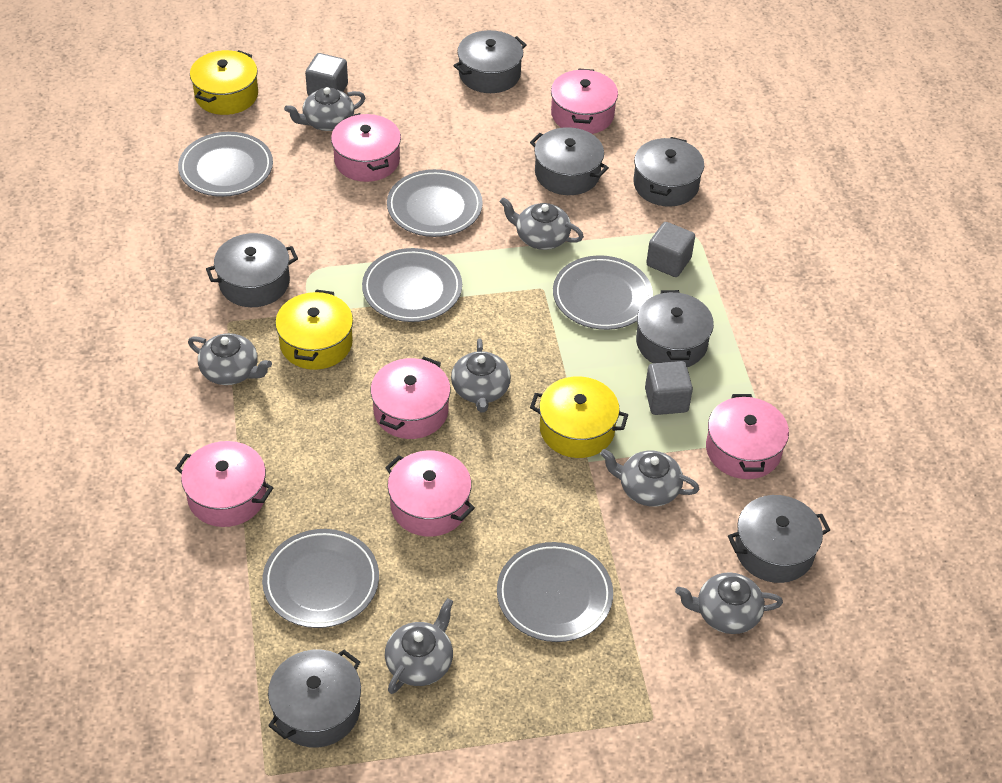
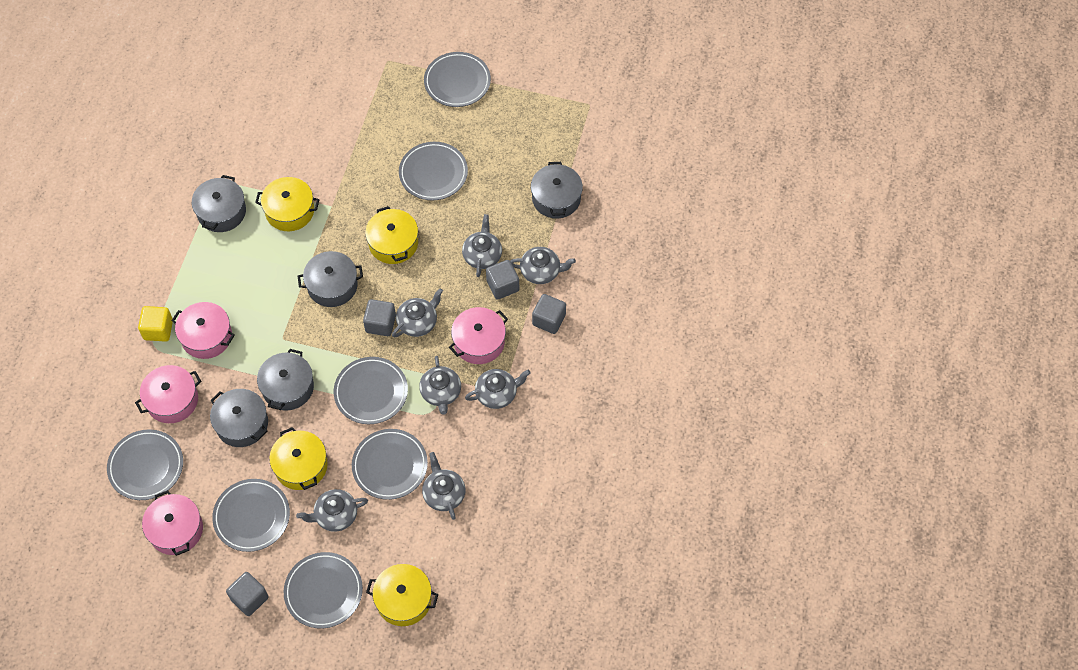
grey cube: [305,53,348,95] [645,361,693,415] [646,222,695,277] = 3 -> [226,572,269,616] [363,299,396,336] [486,260,519,300] [532,294,566,334] = 4
grey plate: [178,132,273,197] [262,529,379,628] [362,248,462,322] [387,169,483,237] [497,542,613,642] [553,255,653,330] = 6 -> [107,429,183,500] [212,479,290,552] [284,552,363,629] [334,357,408,424] [352,429,428,500] [399,142,468,200] [424,52,491,107] = 7
grey pot: [206,233,298,307] [268,650,361,747] [454,30,526,93] [530,127,609,195] [633,137,704,207] [636,290,714,367] [728,495,830,583] = 7 -> [192,175,246,232] [210,389,268,447] [257,349,314,410] [298,251,363,307] [531,162,583,219] = 5
pink pot: [175,441,273,527] [331,113,401,182] [371,356,451,439] [385,451,475,537] [551,69,618,134] [706,394,789,479] = 6 -> [135,365,201,423] [142,490,203,556] [172,302,235,359] [449,307,508,364] = 4
yellow cube: none = 0 -> [138,306,173,342] = 1
yellow pot: [190,50,258,115] [275,289,353,370] [530,376,628,458] = 3 -> [255,177,319,231] [269,427,328,490] [365,206,418,264] [366,564,438,626] = 4

